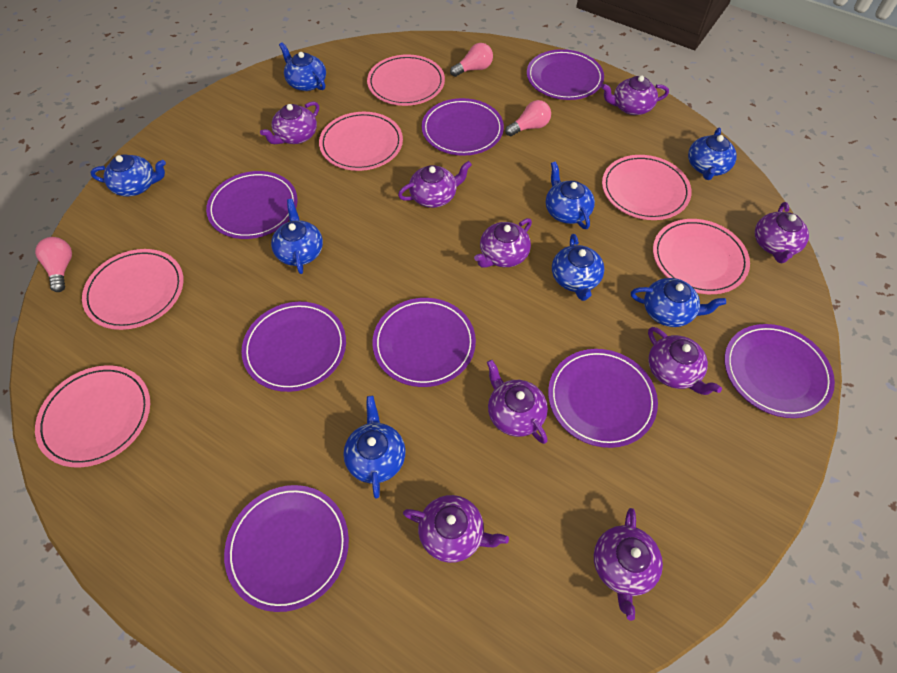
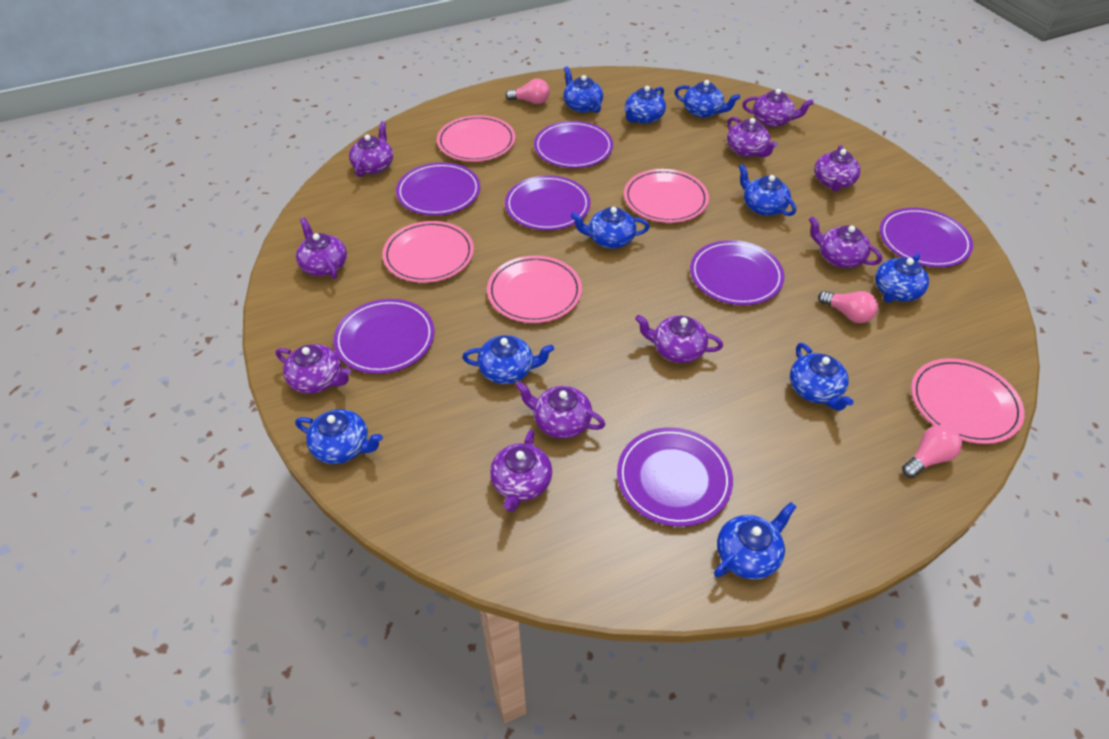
blue teapot: [90,154,166,197] [271,199,323,274] [279,42,326,91] [343,396,406,498] [546,161,595,229] [552,234,604,301] [631,278,726,327] [688,128,737,180] = 8 -> [295,409,383,464] [462,335,554,384] [563,66,603,113] [571,207,649,249] [624,86,666,124] [675,80,740,118] [714,502,796,580] [738,164,796,216] [790,343,854,411] [875,253,929,303] = 10
pink plate: [35,365,150,467] [82,249,184,330] [319,112,403,171] [367,54,445,106] [602,155,692,220] [653,219,750,294] = 6 -> [382,221,474,283] [437,115,515,162] [487,255,582,323] [624,169,709,223] [911,358,1024,444] = 5
purple plate: [206,171,298,239] [224,485,349,612] [241,302,346,392] [372,298,476,387] [422,98,504,156] [527,49,604,100] [548,349,658,448] [724,324,835,418] = 8 -> [333,299,434,374] [396,162,480,216] [505,175,591,230] [534,121,613,168] [617,427,733,527] [690,240,785,305] [880,208,973,267] = 7
purple teapot: [260,101,319,144] [398,161,472,208] [403,495,509,563] [474,218,532,268] [487,360,548,444] [594,508,663,621] [601,75,669,115] [648,327,722,395] [755,202,809,263] = 9 -> [276,344,351,394] [296,218,347,279] [349,121,393,177] [490,430,552,512] [515,381,605,439] [635,314,723,363] [727,117,778,157] [743,89,814,127] [808,216,882,268] [814,145,861,191] = 10

